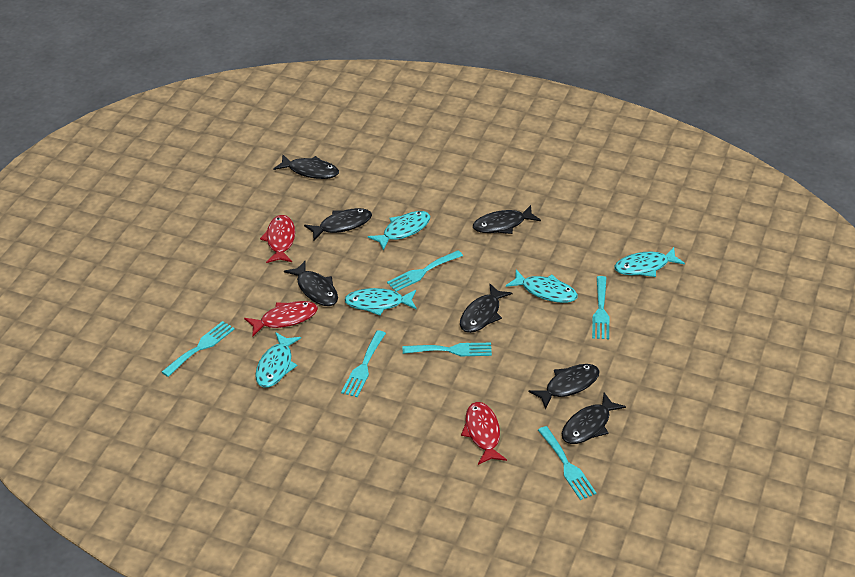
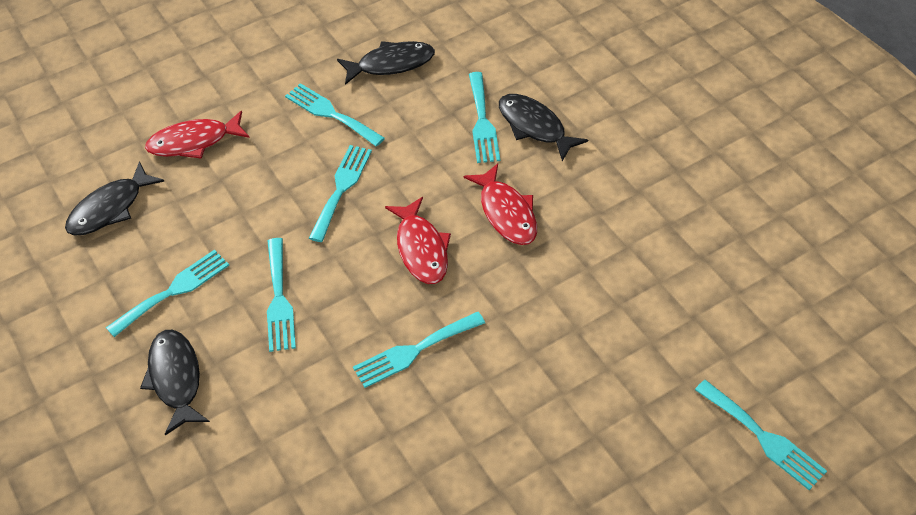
black fish: [273,154,339,179] [284,261,338,306] [304,208,372,240] [460,283,512,333] [473,205,541,234] [528,364,600,410] [562,393,626,444] = 7 -> [65,161,164,235] [140,330,210,435] [337,41,435,85] [499,94,588,161] = 4
turquoise fish: [255,332,301,388] [344,288,417,316] [368,211,430,251] [506,270,578,303] [614,247,685,277] = 5 -> none = 0
turquoise fork: [162,321,235,377] [341,330,386,397] [387,250,463,292] [403,343,492,356] [538,426,597,500] [592,276,609,339] = 6 -> [106,250,229,337] [267,238,296,352] [285,83,385,147] [309,145,372,242] [353,312,485,388] [469,72,500,163] [695,380,827,490] = 7

